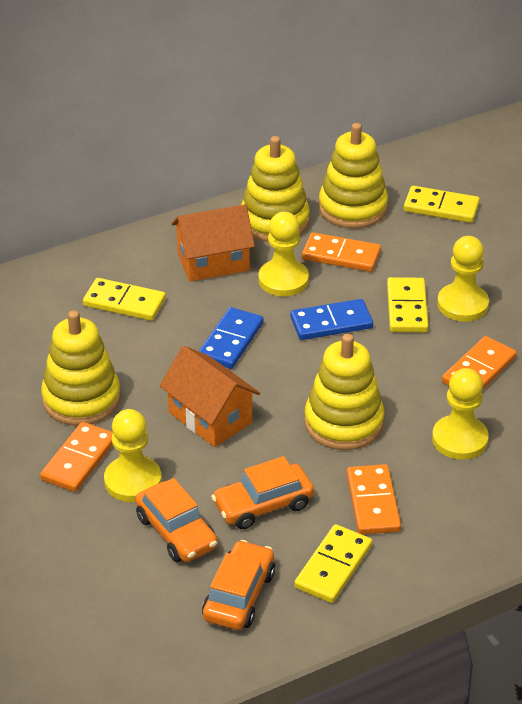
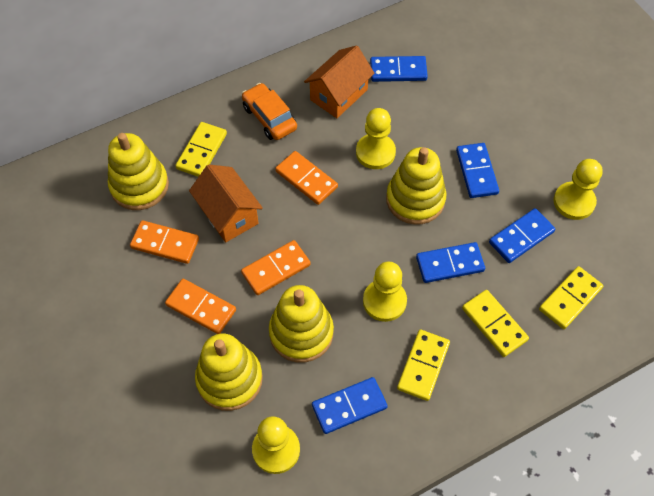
blue domino: [199,307,264,369] [290,299,373,340] = 2 -> [312,377,388,434] [370,56,428,82] [416,242,485,283] [456,143,499,198] [489,208,555,263] = 5
orange car: [135,478,218,562] [202,540,275,630] [211,456,314,529] = 3 -> [242,83,297,140] = 1

